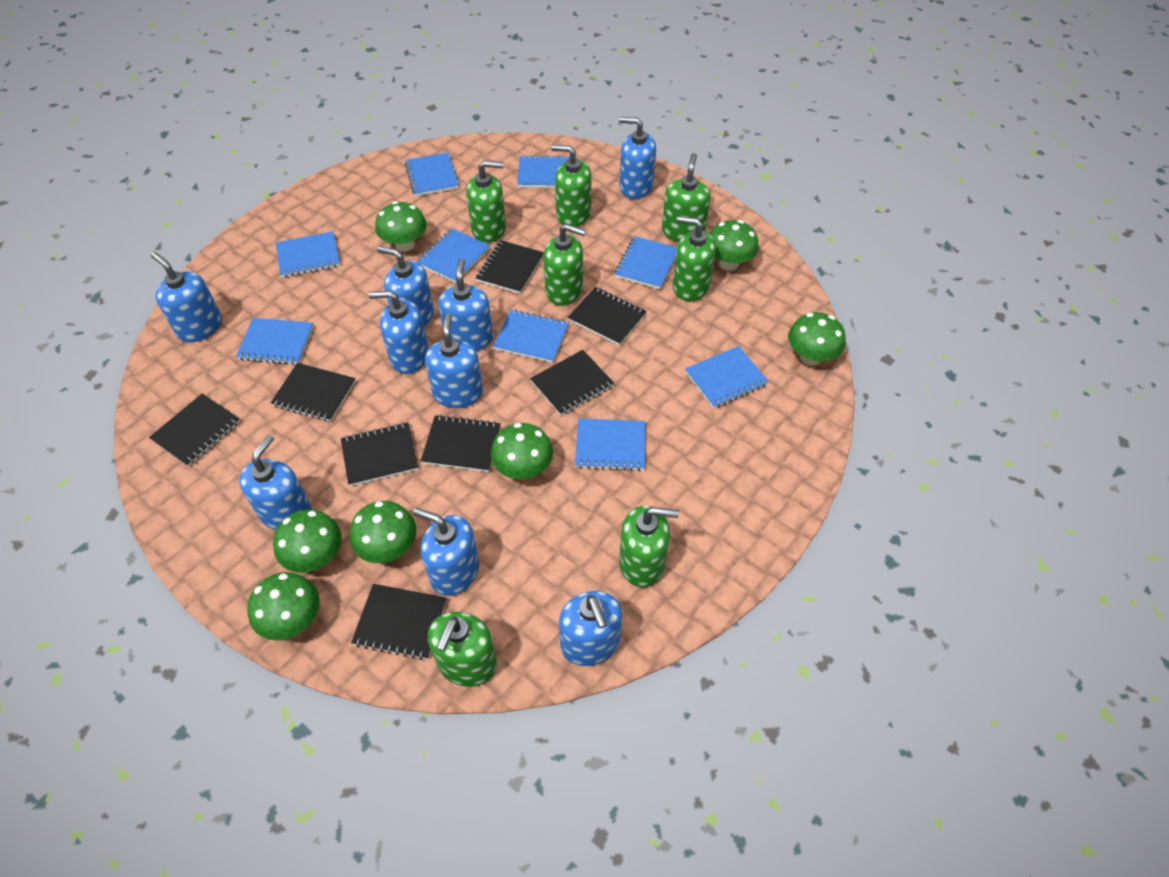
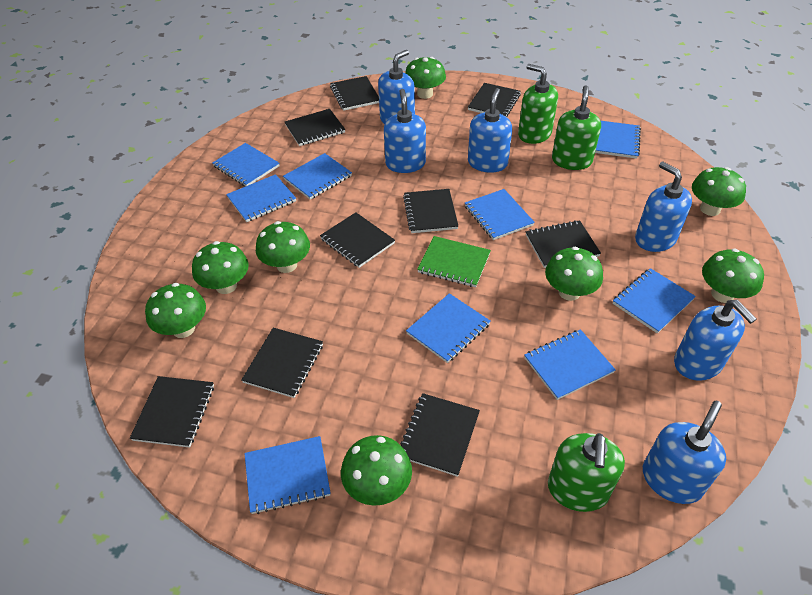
black notebook: [149,393,240,467] [271,363,356,422] [341,422,419,486] [351,584,447,660] [421,415,501,472] [476,240,544,294] [530,350,614,415] [568,287,647,346] = 8 -> [130,376,214,448] [241,328,323,398] [285,109,345,146] [320,212,395,268] [330,76,379,111] [400,393,480,477] [403,189,458,233] [468,83,521,117] [526,220,601,268] = 9
blue soap dispenser: [151,252,222,342] [239,435,312,530] [369,291,429,374] [377,246,434,327] [413,508,479,596] [425,313,483,408] [438,258,493,351] [559,591,622,666] [619,117,656,199] = 9 -> [378,50,415,124] [384,89,426,173] [468,88,512,173] [635,162,692,252] [643,401,726,504] [674,300,757,381] = 6
green mushroom: [247,572,320,641] [273,509,342,573] [349,501,417,563] [375,201,427,252] [491,423,553,479] [710,220,759,271] [788,312,846,366] = 7 -> [145,283,206,338] [192,241,249,294] [256,221,310,273] [341,435,412,506] [405,57,446,99] [545,247,603,301] [692,167,746,216] [702,249,764,303] = 8
green notebook: none = 0 -> [417,236,491,287] = 1
green soap dispenser: [428,612,497,687] [466,161,506,243] [544,224,586,306] [551,145,591,227] [619,505,679,587] [662,153,710,242] [673,216,716,301] = 7 -> [518,64,558,144] [548,433,625,512] [552,85,601,170] = 3

